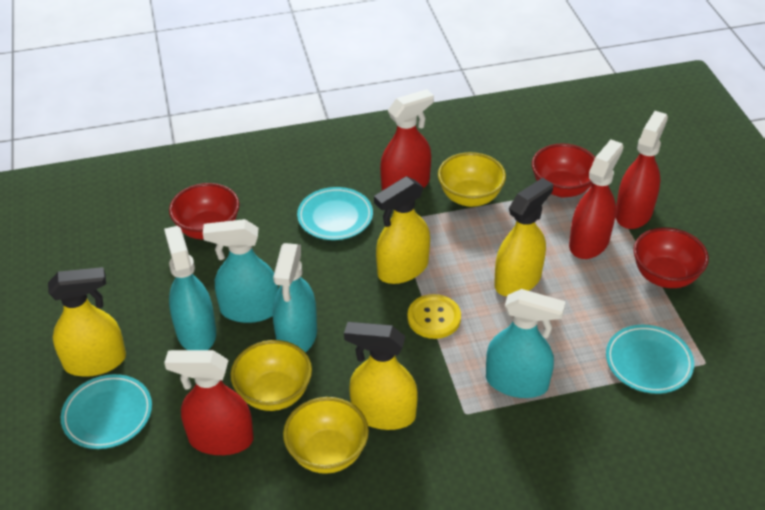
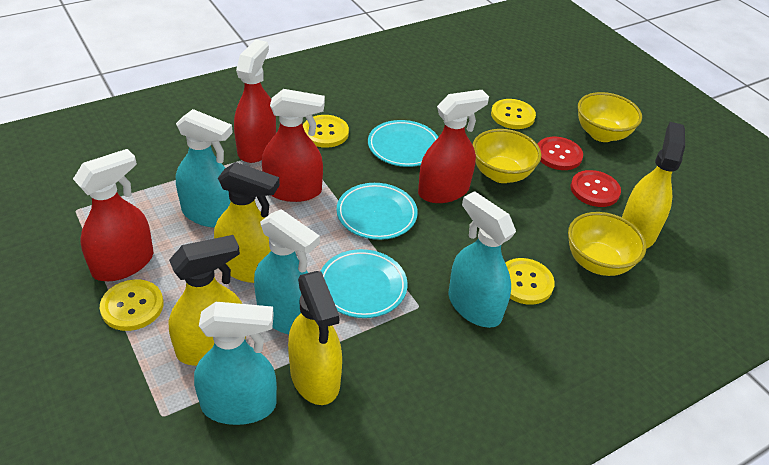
red bowl: [169,183,239,240] [532,143,595,197] [634,227,709,288] = 3 -> none = 0
red button: none = 0 -> [537,137,583,170] [571,170,621,207] = 2
yellow button: [407,294,461,339] = 1 -> [100,279,164,331] [303,115,349,148] [491,99,536,129] [506,258,555,305] = 4

